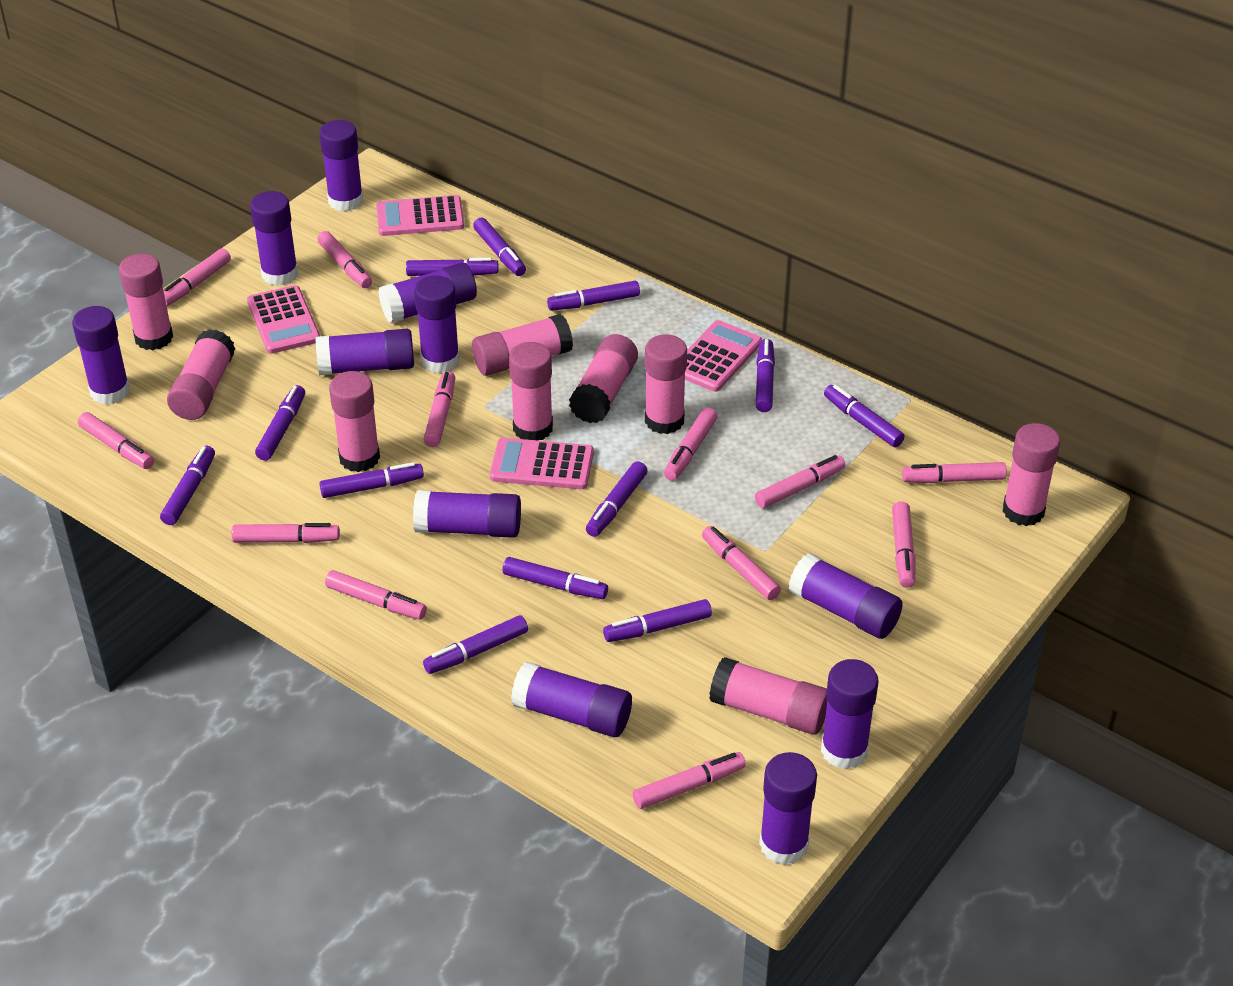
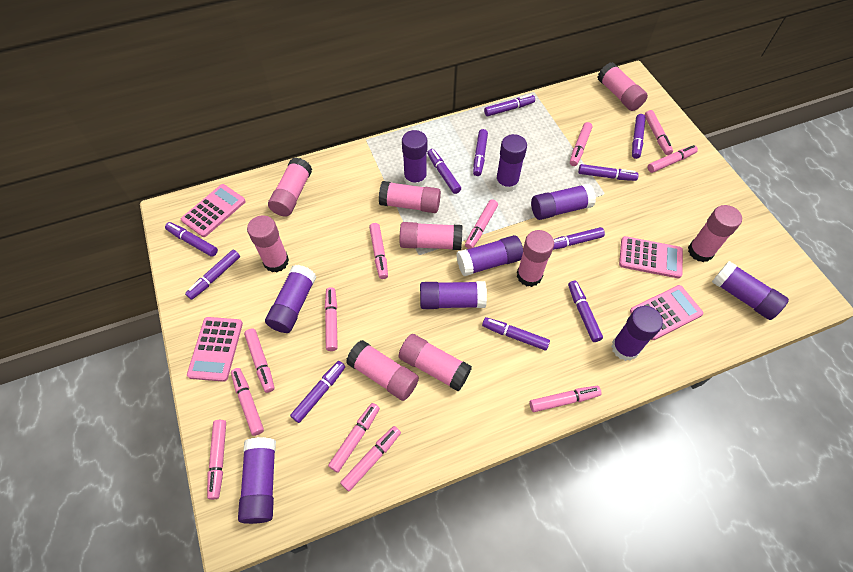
purple glue stick: [72,306,130,405] [250,191,298,286] [316,329,414,375] [319,120,363,211] [378,263,477,323] [413,490,521,538] [414,276,460,373] [511,662,632,737] [759,752,817,865] [789,553,903,639] [821,659,879,769] = 11 -> [238,437,276,524] [265,265,317,333] [402,130,427,187] [420,281,487,309] [457,235,523,276] [495,134,527,192] [531,183,596,220] [611,306,663,361] [712,261,789,320] = 9
purple marker: [160,446,215,525] [255,385,305,461] [319,462,424,498] [406,258,499,276] [423,615,528,674] [473,218,526,276] [502,557,608,599] [547,281,640,311] [586,461,648,537] [603,599,712,642] [756,339,775,412] [824,385,905,447] = 12 -> [165,222,218,257] [185,250,240,300] [290,361,345,423] [427,149,461,194] [473,129,488,176] [482,317,550,350] [484,94,535,116] [553,227,605,250] [568,281,603,342] [578,164,639,181] [632,114,646,159] = 11

